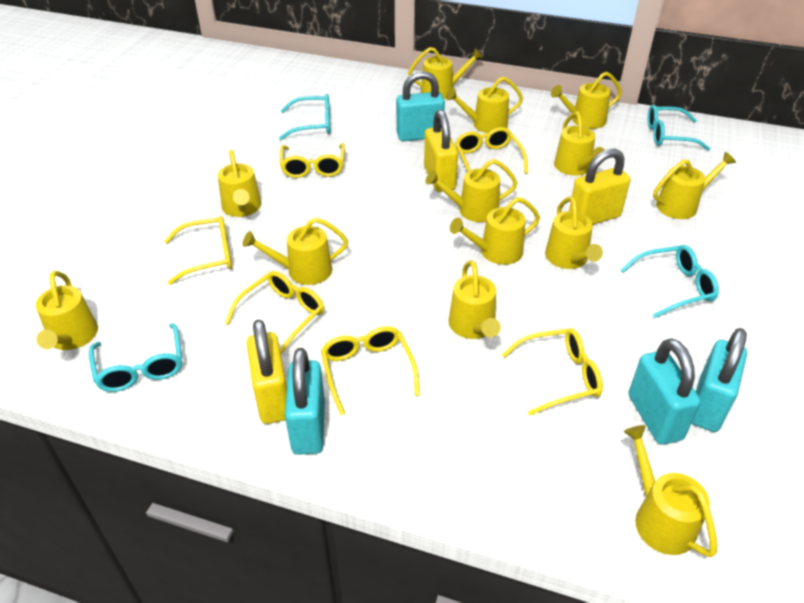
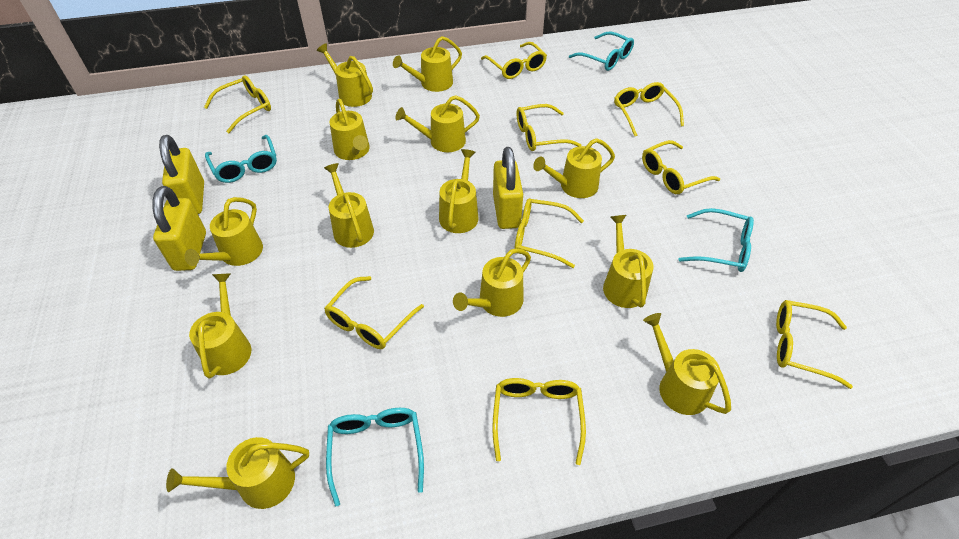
turquoise padlock: [285,348,325,455] [396,71,445,141] [629,338,701,445] [692,328,747,432] = 4 -> none = 0
yellow glasses: [164,216,232,285] [225,271,324,354] [280,143,345,178] [321,326,420,415] [455,127,528,174] [502,328,603,416] = 6 -> [204,75,271,133] [324,276,424,349] [481,42,547,79] [492,378,586,465] [515,198,584,268] [517,104,582,151] [614,82,684,136] [642,140,720,194] [776,300,853,389] = 9

